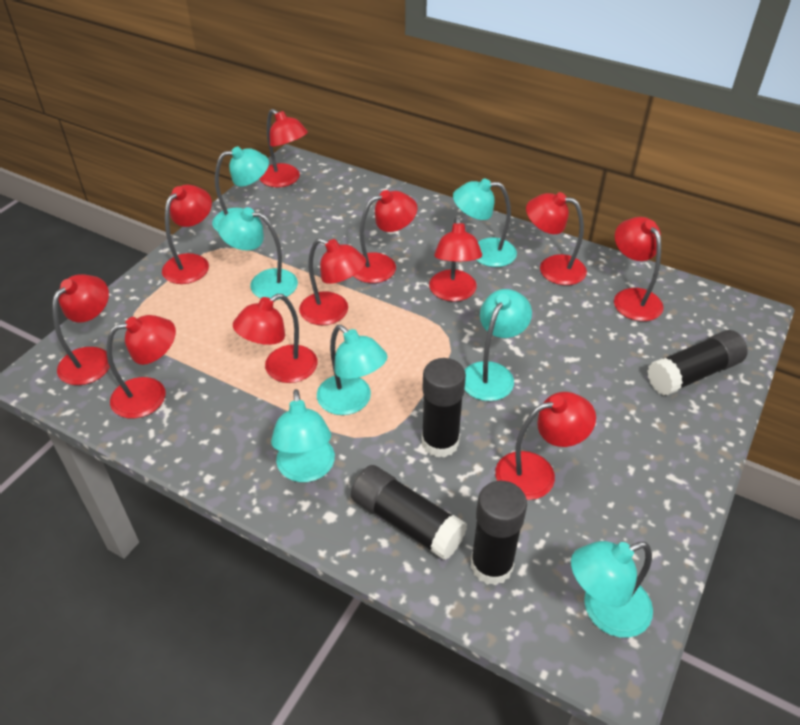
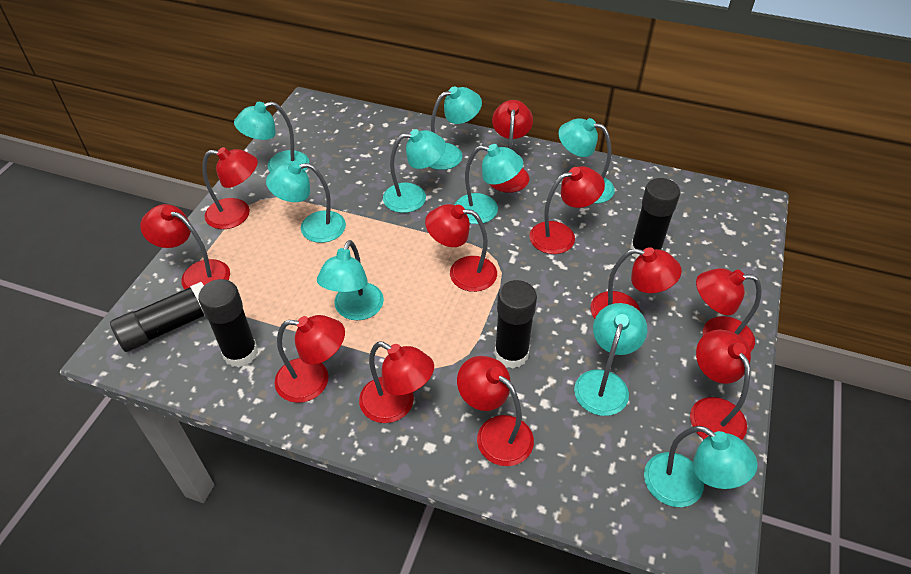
turquoise lamp: [212,147,269,232] [218,207,298,300] [271,389,335,482] [317,325,388,415] [453,178,517,267] [465,289,532,401] [571,541,653,638] = 7 -> [234,102,309,173] [266,161,346,243] [317,240,384,320] [383,129,446,213] [429,86,482,170] [455,144,523,224] [558,118,615,204] [574,303,647,416] [644,426,758,507] = 9

